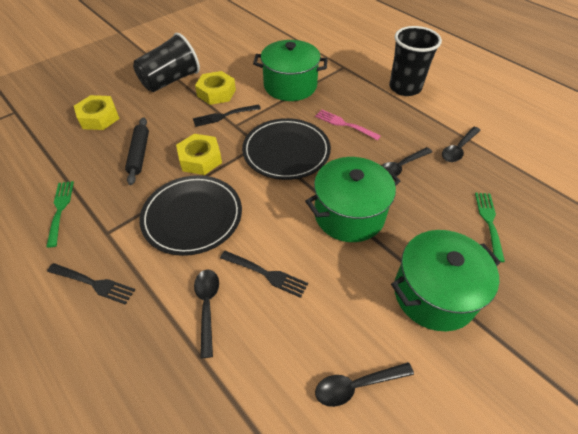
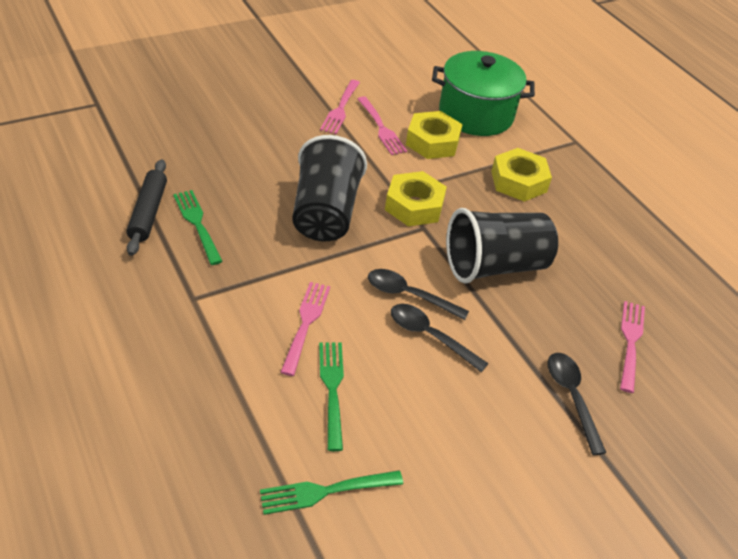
black fork: [47,263,135,305] [193,105,261,127] [220,251,308,298] = 3 -> none = 0
black plate: [139,175,242,256] [242,118,331,180] = 2 -> none = 0
black spoon: [194,270,219,358] [315,362,414,407] [381,147,432,176] [442,127,481,162] = 4 -> [368,269,469,320] [391,304,489,372] [548,353,606,455] = 3
green fork: [46,181,74,248] [475,193,505,262] = 2 -> [173,190,223,265] [260,471,403,515] [319,342,344,451] = 3
green pot: [253,40,328,101] [305,157,400,242] [391,230,501,331] = 3 -> [432,51,535,136] = 1
pink fork: [315,109,381,140] = 1 -> [281,282,330,376] [320,80,360,134] [357,96,407,155] [620,301,645,393] = 4

